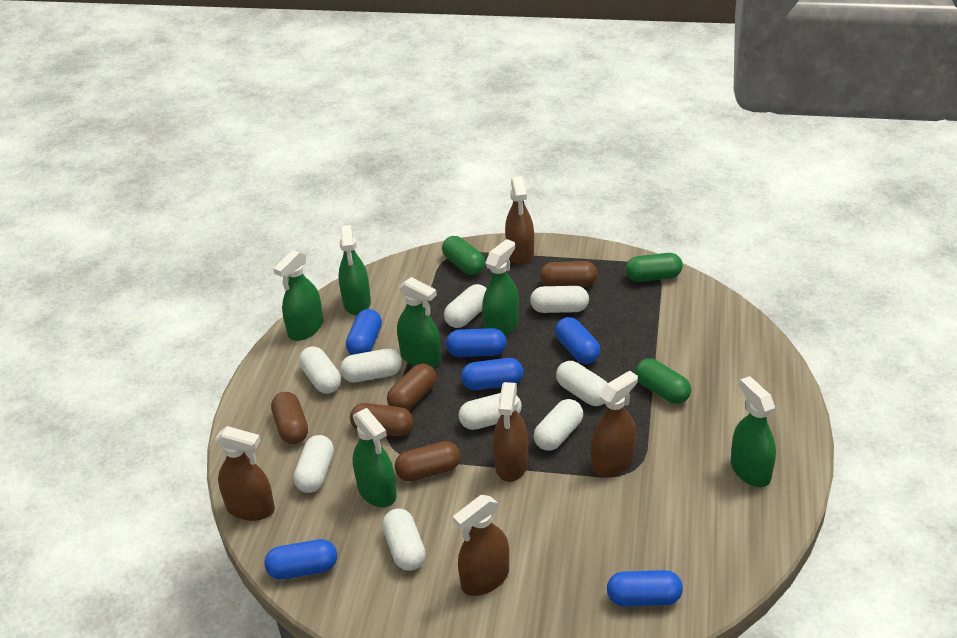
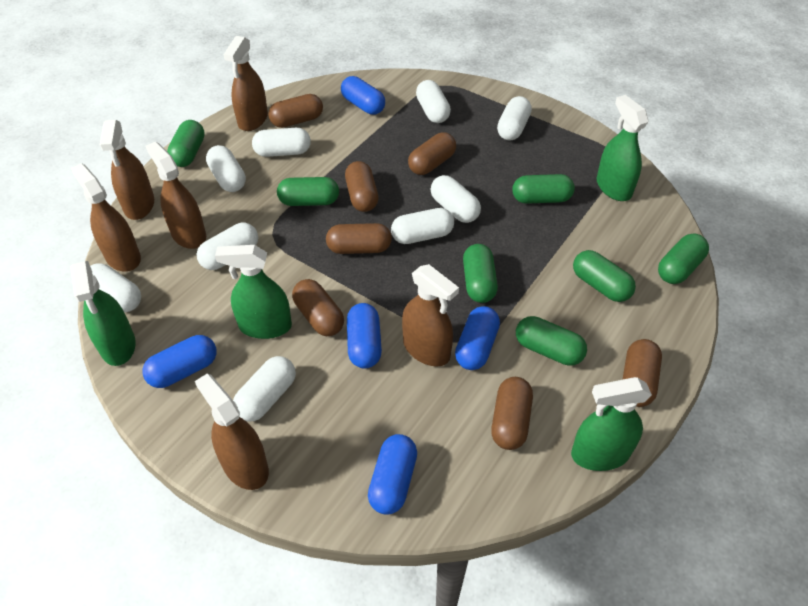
blue capsule: [264,539,337,580] [346,309,382,355] [446,328,507,357] [461,358,523,390] [555,317,600,364] [607,570,683,607] = 6 -> [142,335,216,388] [341,76,385,115] [347,303,382,369] [368,434,417,514] [455,306,500,370] = 5
brown capsule: [271,392,308,444] [350,403,414,436] [387,364,437,411] [395,441,461,481] [540,261,597,287] = 5 -> [268,94,323,128] [292,279,344,336] [326,223,392,254] [345,161,379,212] [408,132,456,175] [491,377,533,450] [622,339,662,407] = 7
brown spray bottle: [215,426,275,521] [453,495,509,596] [493,382,528,482] [505,176,534,265] [591,370,638,477] = 5 -> [71,163,141,272] [100,120,154,220] [146,142,206,249] [195,374,269,490] [224,36,268,131] [402,264,459,366] = 6
green capsule: [442,236,485,275] [626,253,683,282] [635,358,691,404] = 3 -> [167,120,205,167] [277,177,339,206] [463,244,498,303] [512,174,575,204] [516,316,587,366] [573,250,636,302] [658,233,709,284] = 7
green spray bottle: [273,250,323,341] [339,225,371,315] [353,408,397,507] [397,277,441,368] [482,239,519,335] [731,376,776,487] = 6 -> [70,261,136,366] [215,245,292,339] [571,377,652,471] [597,95,648,201] = 4

